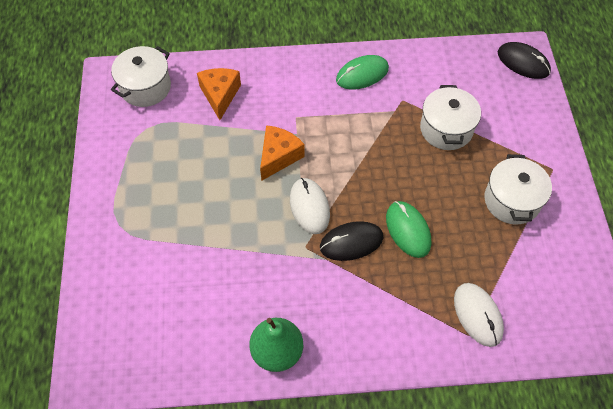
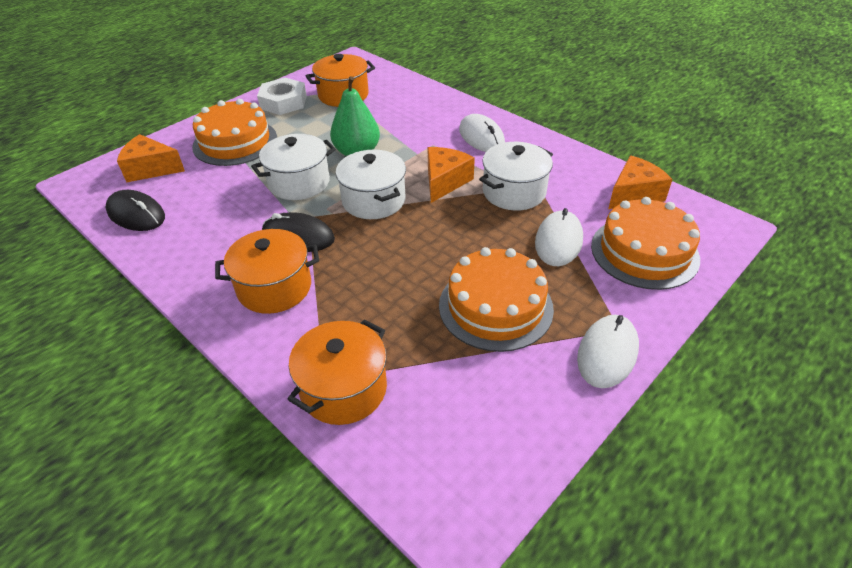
green mouse: [336,55,389,90] [386,201,431,258] = 2 -> none = 0
orange cake: none = 0 -> [192,99,277,166] [439,247,554,352] [591,197,700,290] = 3
orange cheese: [197,68,241,120] [260,125,305,181] = 2 -> [117,134,185,182] [427,147,475,203] [608,155,673,209] = 3
orange pot: none = 0 -> [215,229,319,314] [287,319,387,425] [306,54,375,107] = 3
white mouse: [290,178,330,234] [454,283,504,347] = 2 -> [459,114,505,152] [535,208,583,266] [577,315,639,388] = 3
white nut: none = 0 -> [257,78,307,115] = 1

